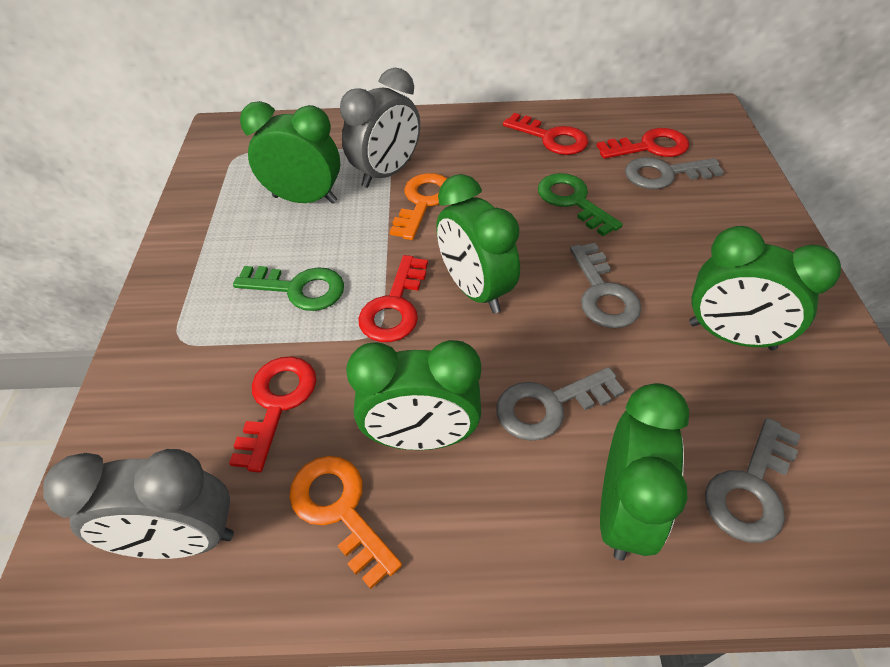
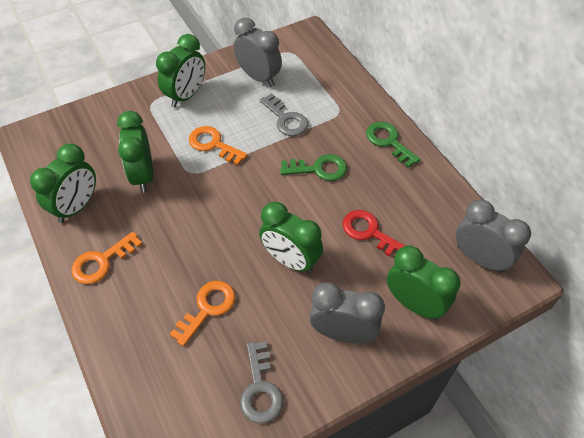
grey clock: [43,449,234,559] [340,68,420,188] = 2 -> [234,17,282,87] [309,282,385,344] [456,199,531,273] = 3
grey key: [496,367,625,441] [570,243,641,328] [625,157,724,189] [705,418,801,543] = 4 -> [240,342,283,423] [259,93,308,136] = 2
orange key: [289,456,402,589] [390,173,448,240] = 2 -> [71,231,142,284] [170,281,235,346] [189,126,248,165] = 3
red key: [229,356,316,473] [358,255,428,342] [503,113,588,155] [597,128,689,159] = 4 -> [343,210,405,258] = 1

